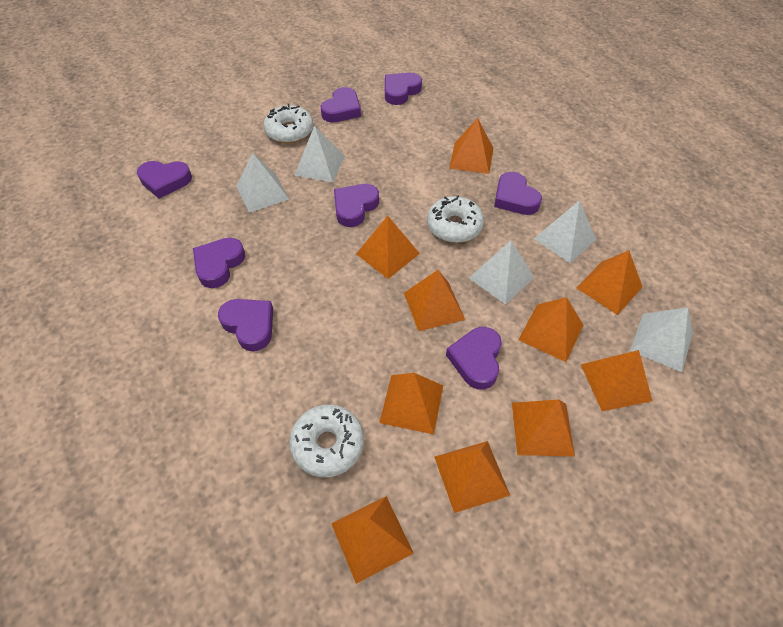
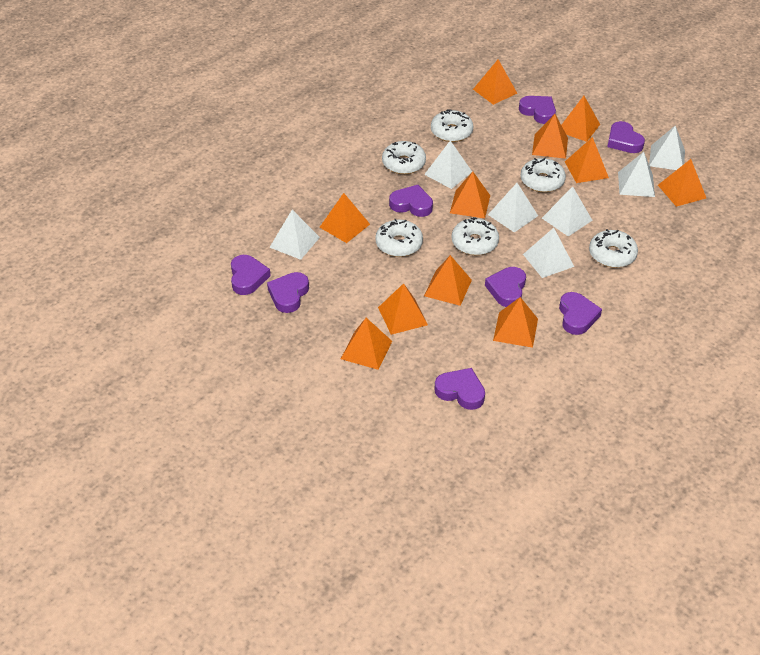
orange pyramid: [331,496,414,584] [356,216,420,279] [379,373,443,435] [404,270,465,331] [434,441,510,513] [449,118,493,174] [512,399,575,456] [518,297,583,362] [576,250,642,315] [581,350,652,411] = 10 -> [320,193,370,243] [341,318,392,370] [378,283,428,335] [424,255,472,306] [450,172,490,218] [473,59,517,105] [493,297,538,348] [532,114,568,159] [561,96,600,142] [565,137,609,183] [658,159,706,207] = 11
white donut: [264,104,314,143] [289,405,364,477] [427,195,484,243] = 3 -> [375,219,423,257] [382,141,426,174] [431,109,473,142] [452,217,499,255] [521,157,566,192] [589,229,638,268] = 6
white pyramid: [236,153,289,213] [294,125,345,182] [469,240,534,305] [534,200,596,263] [630,307,693,372] = 5 -> [269,210,320,260] [424,140,472,189] [488,183,538,232] [523,228,574,278] [542,186,592,237] [618,152,655,197] [649,125,685,170] = 7

